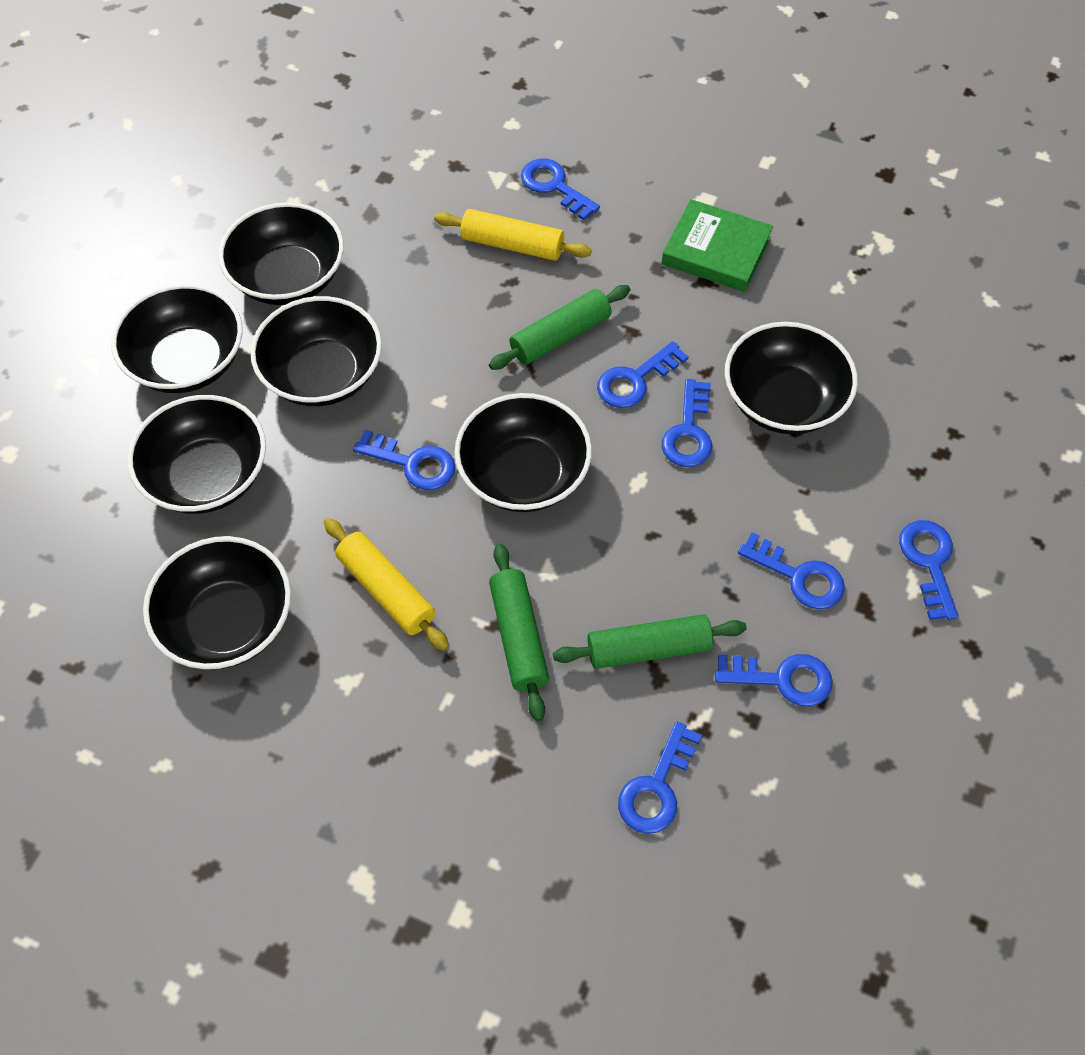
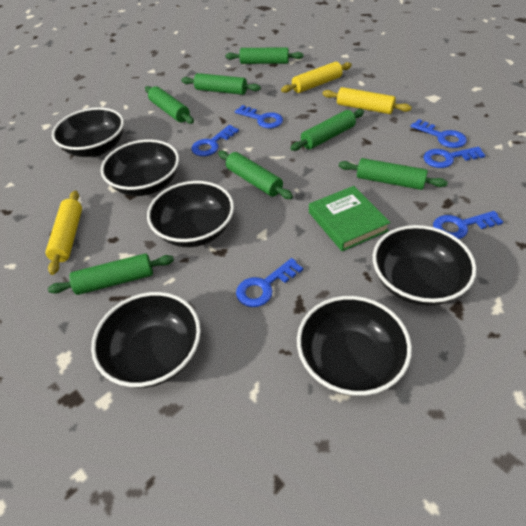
black bowl: [111,284,243,393] [127,395,266,514] [143,536,291,669] [219,202,344,305] [250,296,382,406] [455,393,592,512] [725,322,858,434] = 7 -> [52,107,124,157] [91,292,201,388] [101,139,179,196] [147,181,234,247] [297,296,412,396] [373,225,476,306] = 6
blue key: [353,430,455,490] [521,159,600,220] [597,341,689,408] [618,721,702,834] [661,379,712,467] [715,654,833,707] [738,532,845,609] [899,520,958,620] = 8 -> [192,125,239,156] [235,105,283,128] [236,258,303,307] [411,119,467,148] [424,147,485,168] [433,211,503,239] = 6
green rolling pin: [489,285,630,370] [489,543,549,721] [553,614,747,669] = 3 -> [48,253,174,295] [145,86,194,124] [181,73,261,95] [218,151,293,199] [226,47,303,64] [290,109,364,151] [339,158,448,190] = 7
yellow rolling pin: [324,518,449,651] [434,209,592,261] = 2 -> [45,190,82,275] [281,62,352,93] [322,87,412,114] = 3

